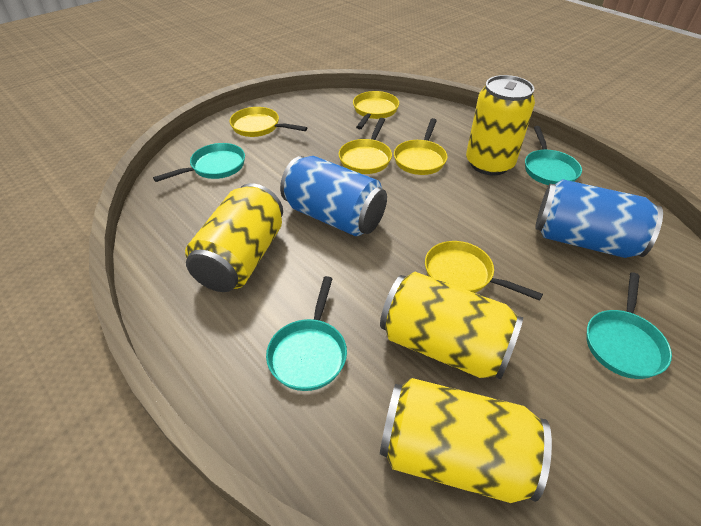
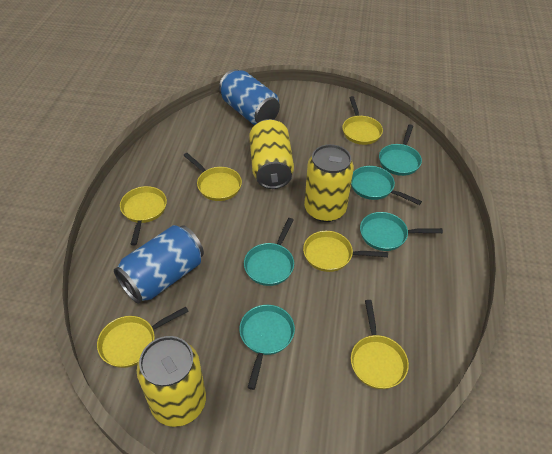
turquoise pan: [153,143,245,182] [266,276,347,391] [525,126,582,185] [586,272,672,379] = 4 -> [239,305,295,390] [244,218,294,286] [351,166,422,205] [360,212,443,251] [379,124,422,176] = 5
yellow can: [185,183,283,292] [380,272,523,379] [380,378,552,503] [466,75,535,176] = 4 -> [137,336,206,427] [249,119,294,189] [304,144,354,222] = 3
yellow pan: [230,107,308,137] [339,118,392,174] [353,91,399,129] [394,118,447,175] [425,241,543,301] = 5 -> [97,307,189,368] [120,186,167,246] [183,153,242,201] [303,231,388,272] [342,96,383,145] [351,300,409,389] = 6

